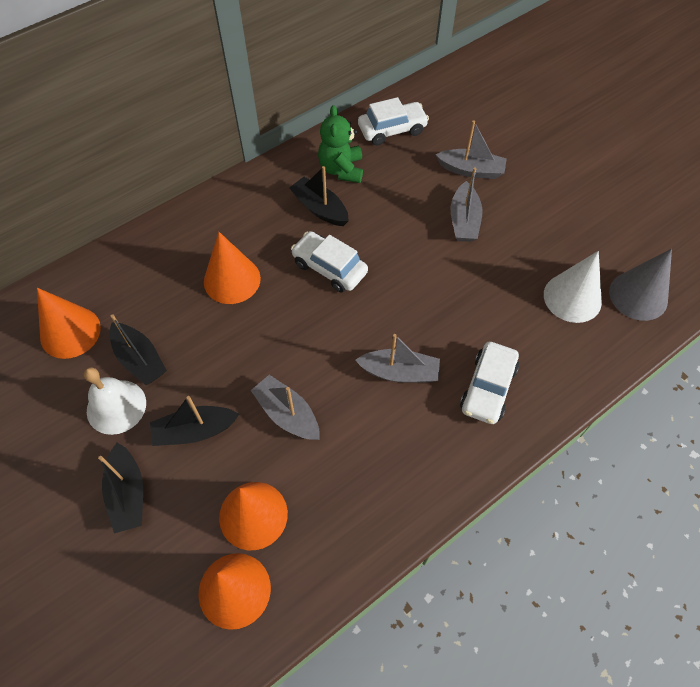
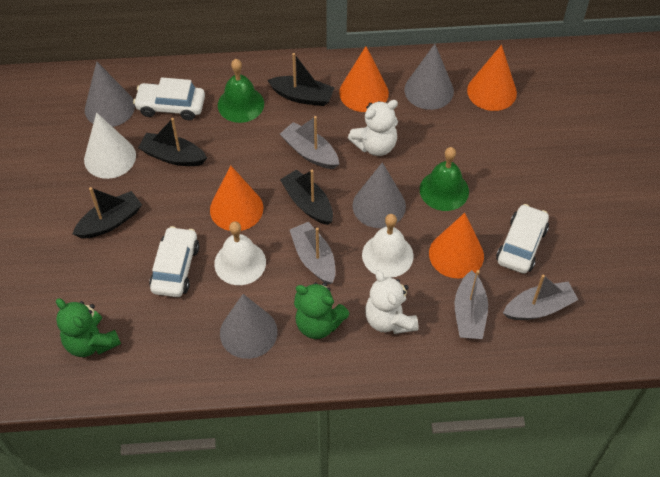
green bell: none = 0 -> [218,59,264,123] [420,147,469,211] = 2
green teddy bear: [318,105,363,183] = 1 -> [56,298,121,357] [294,282,349,339] = 2
grey cone: [609,249,672,321] = 1 -> [85,61,135,127] [220,294,278,359] [352,162,406,228] [404,44,454,110] = 4
white bell: [84,367,146,435] = 1 -> [214,221,266,285] [362,214,414,278] = 2
white teddy bear: none = 0 -> [348,100,398,156] [365,270,419,334] = 2

